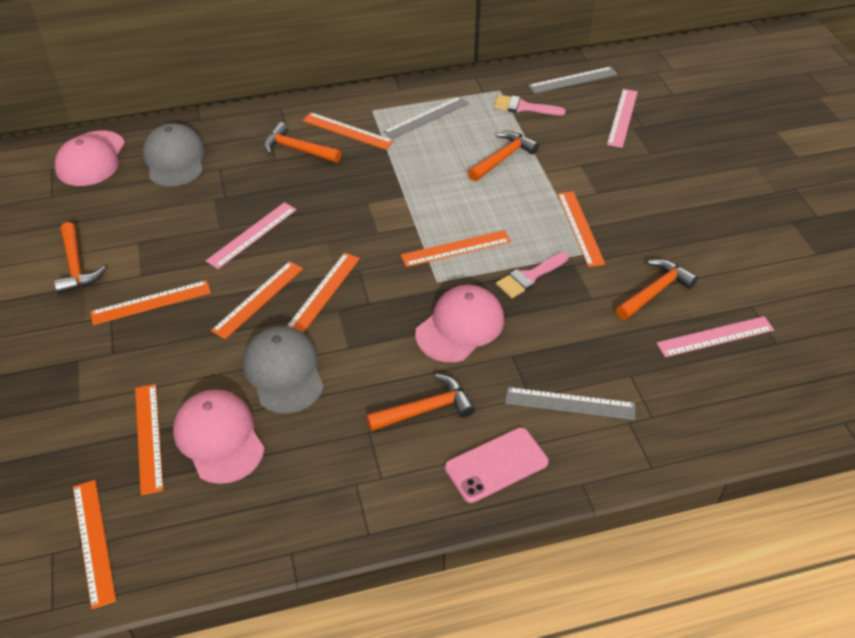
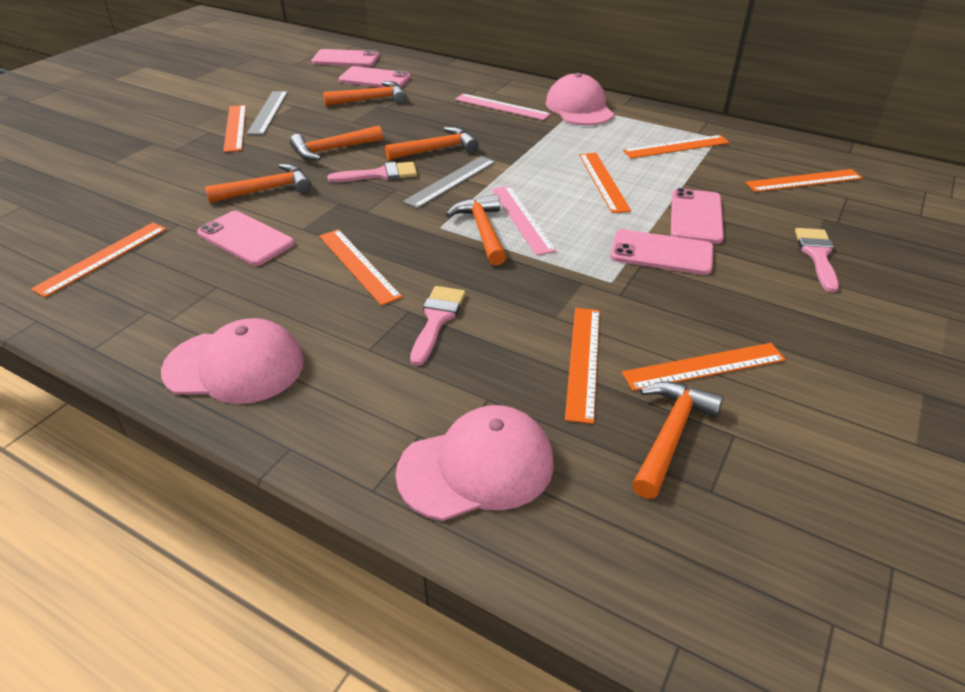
grey cap: [143,123,205,186] [243,326,324,413] = 2 -> none = 0
grey ruler: [383,96,469,139] [505,387,635,420] [528,67,618,94] = 3 -> [247,91,288,135] [403,156,495,208] = 2
orange hammer: [54,222,106,294] [263,122,341,163] [366,374,475,431] [468,131,539,181] [616,259,698,320] = 5 -> [205,164,311,203] [290,125,383,160] [323,81,406,106] [385,127,479,160] [446,194,507,266] [632,381,724,499] = 6
pink brush: [494,95,566,115] [496,252,569,298] = 2 -> [327,162,417,182] [410,286,465,366] [795,228,839,292] = 3
pink phone: [445,427,548,503] = 1 -> [197,211,295,266] [311,49,379,67] [339,66,411,87] [610,229,714,275] [671,188,724,244] = 5
pink ruler: [206,202,297,269] [607,89,638,148] [656,316,774,357] = 3 -> [455,94,551,120] [492,186,557,256] = 2

